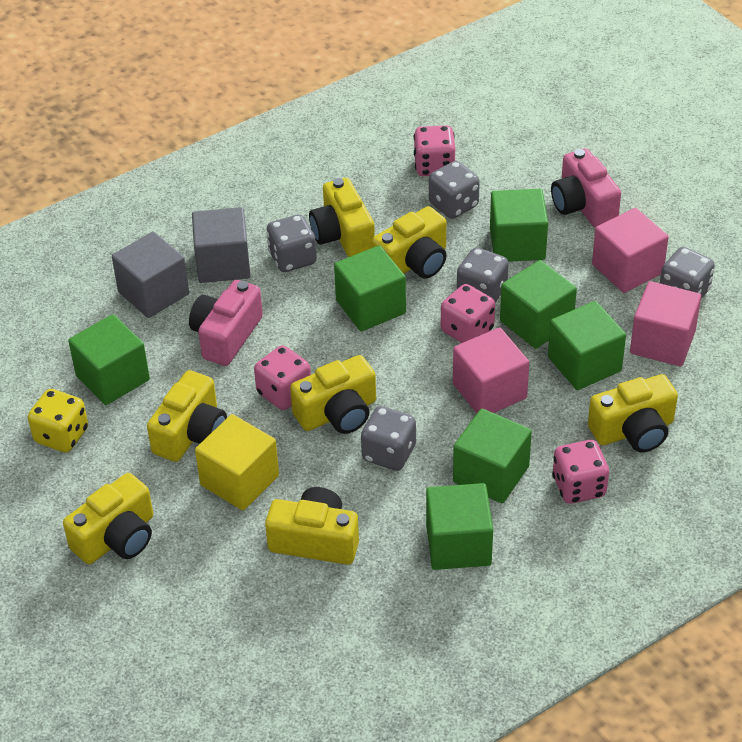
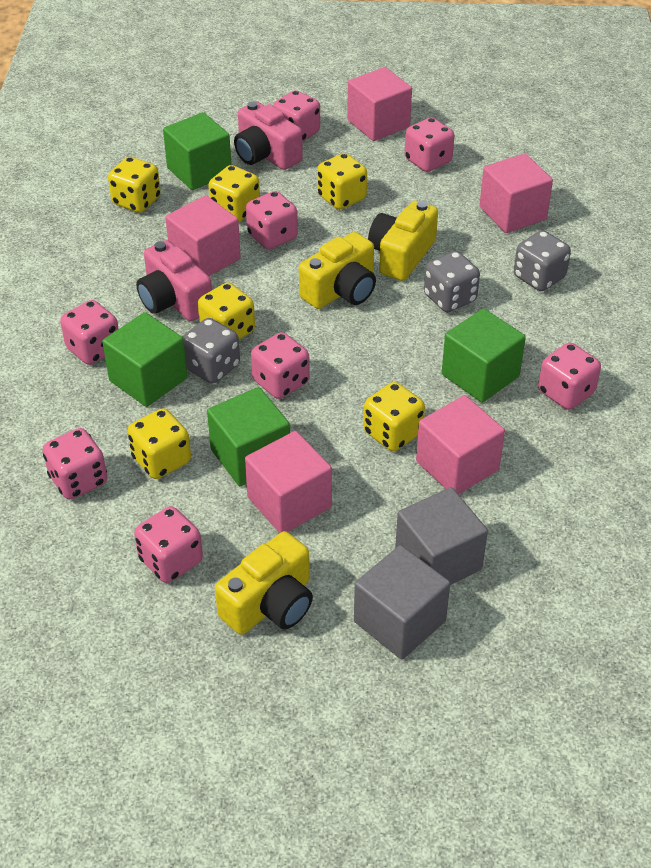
green cube: [68,314,150,405] [334,245,406,332] [426,483,493,570] [453,409,532,503] [490,189,548,262] [500,260,577,349] [548,301,626,390] = 7 -> [102,312,188,407] [163,112,231,190] [207,387,290,486] [442,308,526,403] = 4
grey dice: [266,214,317,272] [361,406,416,471] [429,161,480,219] [457,247,509,303] [660,247,715,299] = 5 -> [183,318,240,383] [424,251,480,312] [514,230,571,291] = 3
pink cube: [453,327,529,413] [592,208,669,293] [630,281,701,367] = 3 -> [165,195,241,276] [245,431,332,533] [347,67,412,141] [416,395,505,495] [479,153,553,233] = 5
pink dice: [254,346,311,410] [414,125,455,176] [441,284,495,343] [552,440,609,504] = 4 -> [43,428,107,499] [60,300,119,365] [134,506,203,583] [246,191,298,249] [251,332,310,399] [273,90,320,142] [405,117,454,172] [538,343,601,410] = 8
yellow camera: [63,473,153,564] [147,370,227,462] [265,487,359,565] [290,355,376,434] [309,178,375,257] [372,206,447,278] [588,374,678,452] = 7 -> [215,531,313,635] [299,232,376,309] [368,201,438,281] = 3
yellow cube: [195,414,279,510] = 1 -> none = 0
yellow dice: [28,389,88,452] = 1 -> [108,157,161,213] [128,408,191,479] [198,283,255,339] [208,165,260,222] [317,153,367,210] [364,382,425,451] = 6

